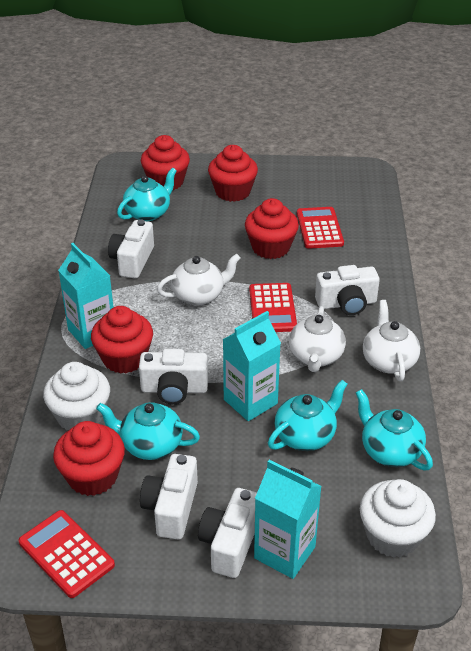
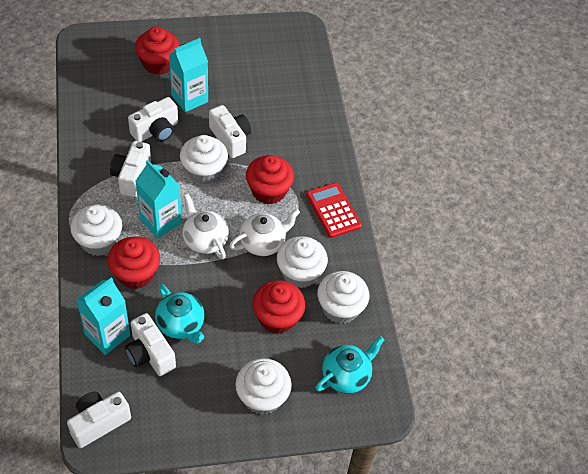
red calculator: [18,510,115,598] [249,283,297,332] [297,207,344,249] = 3 -> [306,183,362,238] = 1
red cupcake: [53,421,125,496] [91,306,153,374] [141,135,190,190] [208,145,258,202] [245,198,299,259] = 5 -> [108,236,160,289] [135,26,180,75] [246,155,294,205] [253,280,305,334] = 4
turquoise teapot: [96,402,200,460] [117,168,177,221] [268,380,348,451] [356,389,433,470] = 4 -> [155,284,205,344] [315,336,384,394] = 2
white cupcake: [43,362,110,431] [360,479,436,558] = 2 -> [70,204,122,256] [180,135,228,185] [235,358,292,415] [277,236,328,288] [317,271,369,324] = 5
white teapot: [157,254,240,306] [289,306,346,372] [363,300,420,381] = 3 -> [183,194,229,259] [229,208,300,256] = 2

